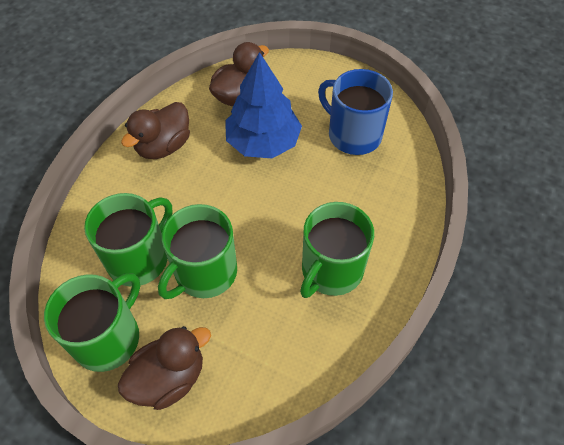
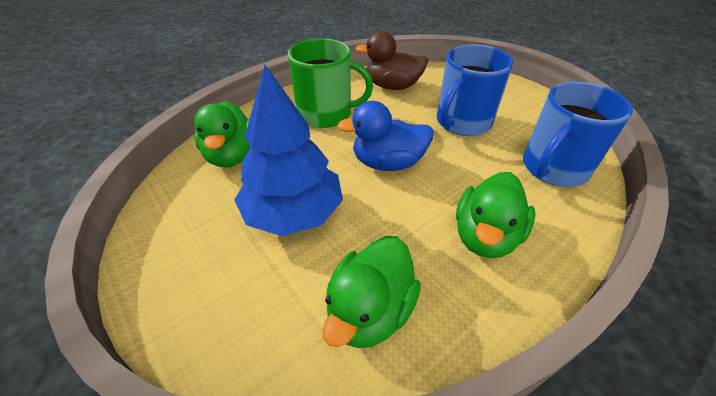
blue duck: none = 0 -> [337,101,434,171] = 1
blue mug: [318,69,393,155] = 1 -> [437,44,513,136] [523,82,633,187] = 2
brown duck: [118,326,211,410] [121,102,190,159] [209,42,269,106] = 3 -> [355,31,428,90] = 1
green duck: none = 0 -> [194,101,250,167] [322,236,421,348] [456,172,535,258] = 3
green mug: [44,273,140,372] [84,193,172,287] [158,204,237,299] [300,202,374,298] = 4 -> [288,38,373,128] = 1

